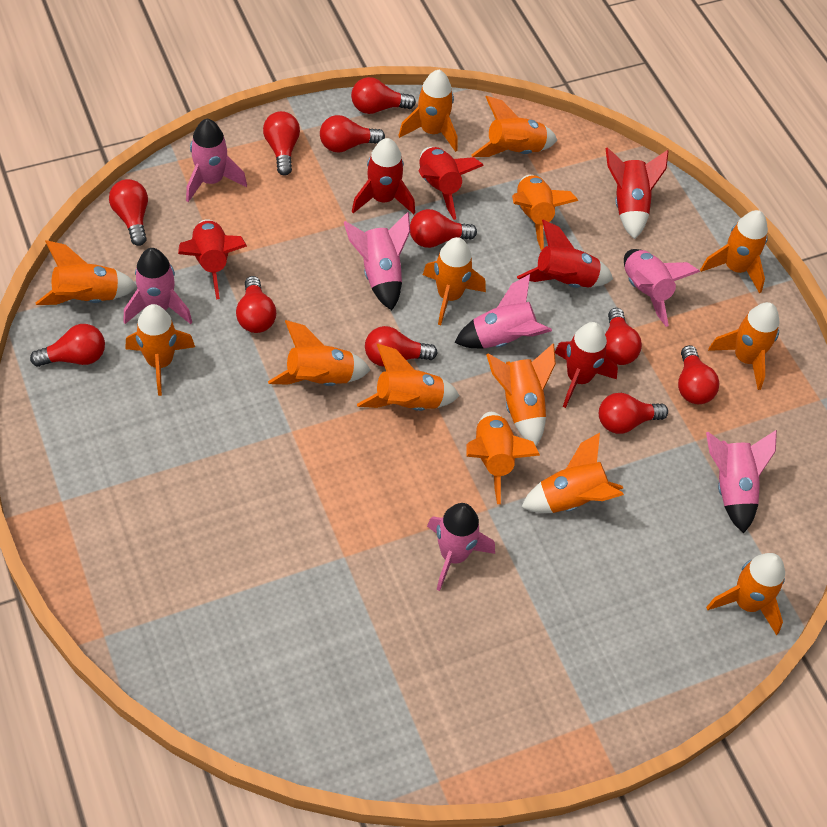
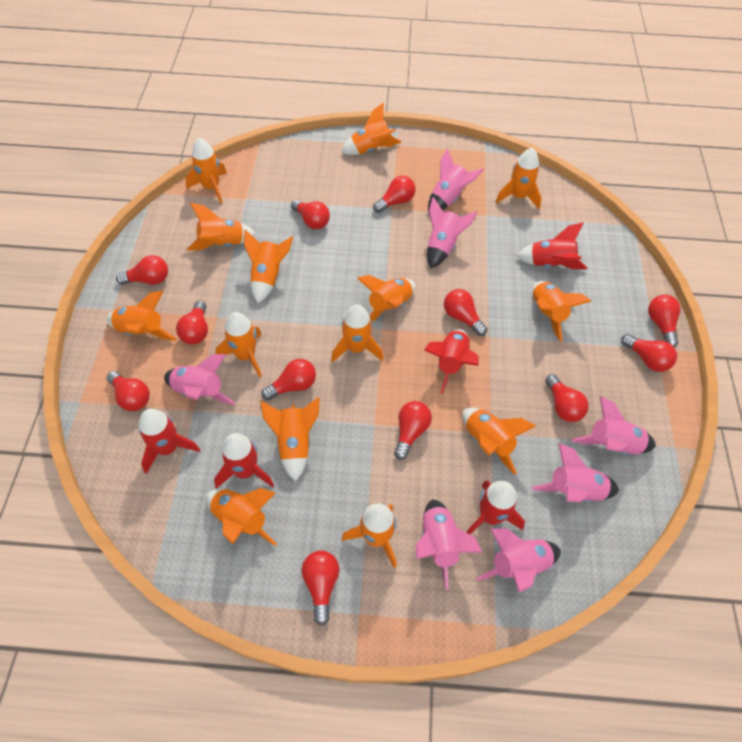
red light bulb: [30,324,105,367] [109,179,148,246] [236,276,276,333] [263,111,300,176] [320,115,385,153] [351,77,416,114] [365,326,437,367] [410,209,477,248] [599,393,668,434] [605,308,642,365] [678,345,719,404] = 11 -> [107,371,150,411] [116,255,168,285] [176,301,208,345] [261,359,316,400] [291,200,330,229] [302,550,339,625] [373,176,416,213] [394,401,432,460] [444,289,487,336] [545,374,589,422] [621,334,677,372] [648,295,681,347] = 12
red rocket: [178,219,247,299] [352,138,415,214] [418,147,484,220] [517,220,613,288] [555,322,618,408] [605,147,669,239] = 6 -> [139,409,200,474] [214,433,274,489] [424,329,479,394] [466,480,525,534] [516,222,587,269] = 5

